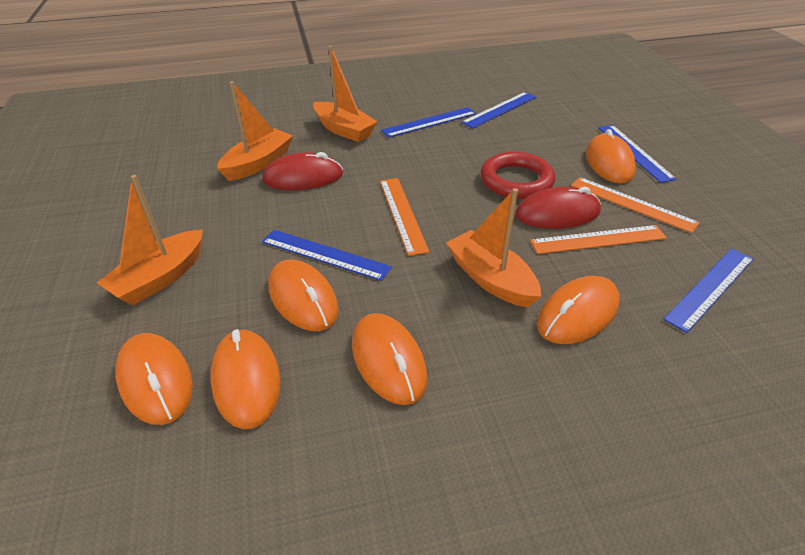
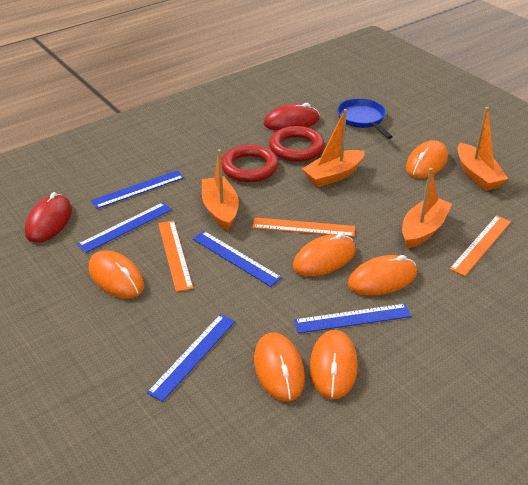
blue pan: none = 0 -> [337,98,393,139] = 1
red ring: [480,152,555,199] = 1 -> [222,144,278,182] [269,126,325,162] = 2

